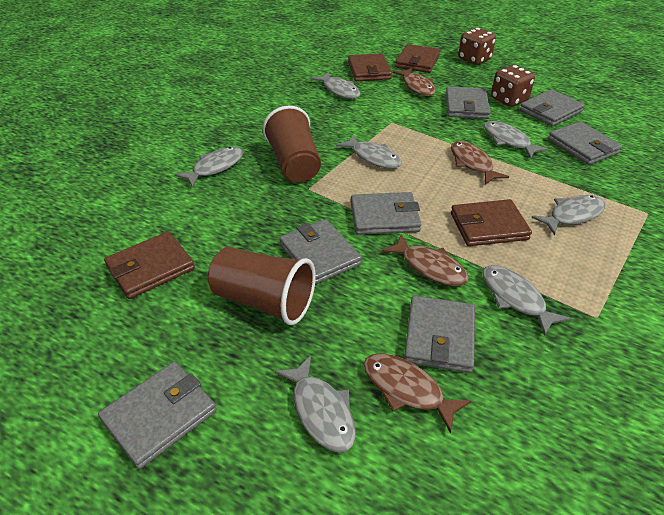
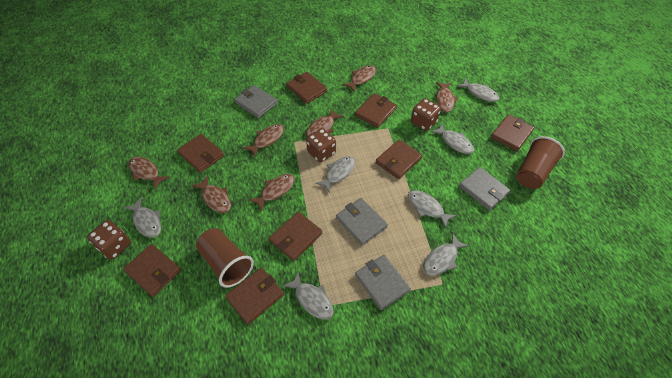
brown dice: [458,28,496,65] [491,65,535,107] = 2 -> [87,220,131,259] [306,128,336,162] [411,98,441,131] = 3
brown fish: [364,353,471,434] [382,234,469,286] [393,68,436,96] [451,141,509,185] = 4 -> [128,156,170,189] [192,176,231,213] [243,124,284,157] [249,174,295,212] [306,109,344,137] [342,65,376,92] [436,82,458,112] = 7
brown wallet: [104,231,195,299] [348,53,392,81] [395,44,440,73] [451,199,532,246] = 4 -> [123,244,181,297] [177,134,224,173] [225,268,284,325] [269,212,322,261] [286,72,327,104] [355,93,397,128] [376,139,422,179] [491,114,534,151] = 8
grey wallet: [98,362,217,469] [279,219,362,285] [351,192,421,235] [404,296,475,373] [446,86,491,119] [520,89,585,126] [548,122,622,165] = 7 -> [234,85,278,118] [336,198,388,246] [355,255,411,310] [459,167,511,211] = 4

